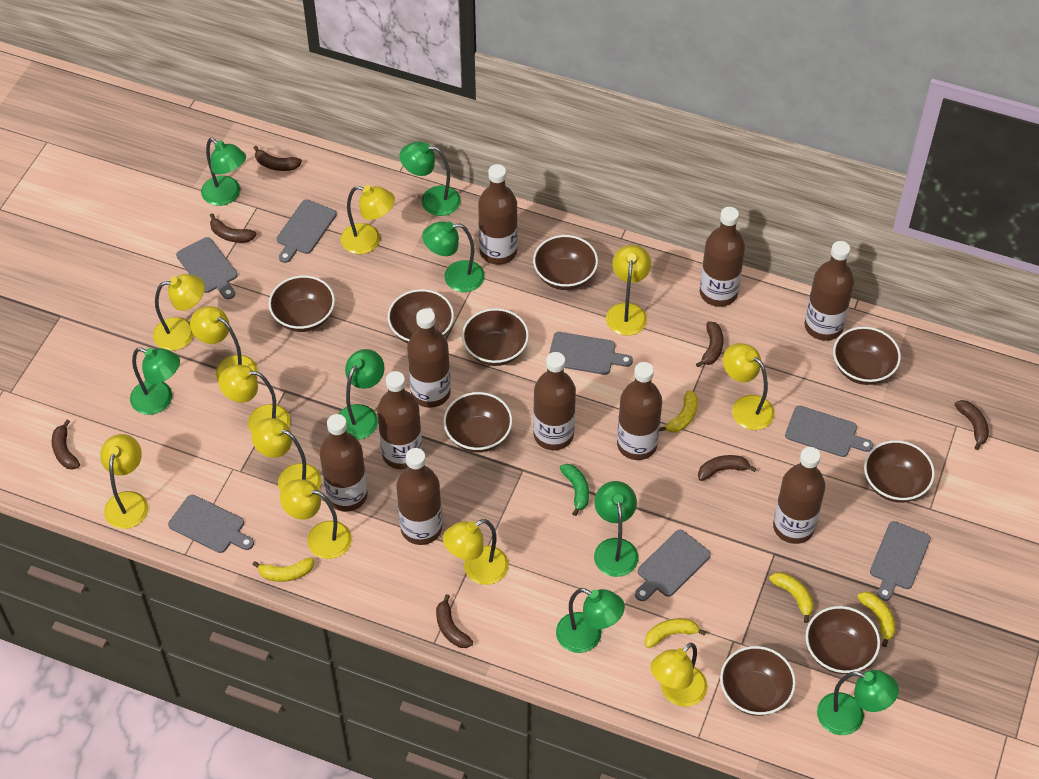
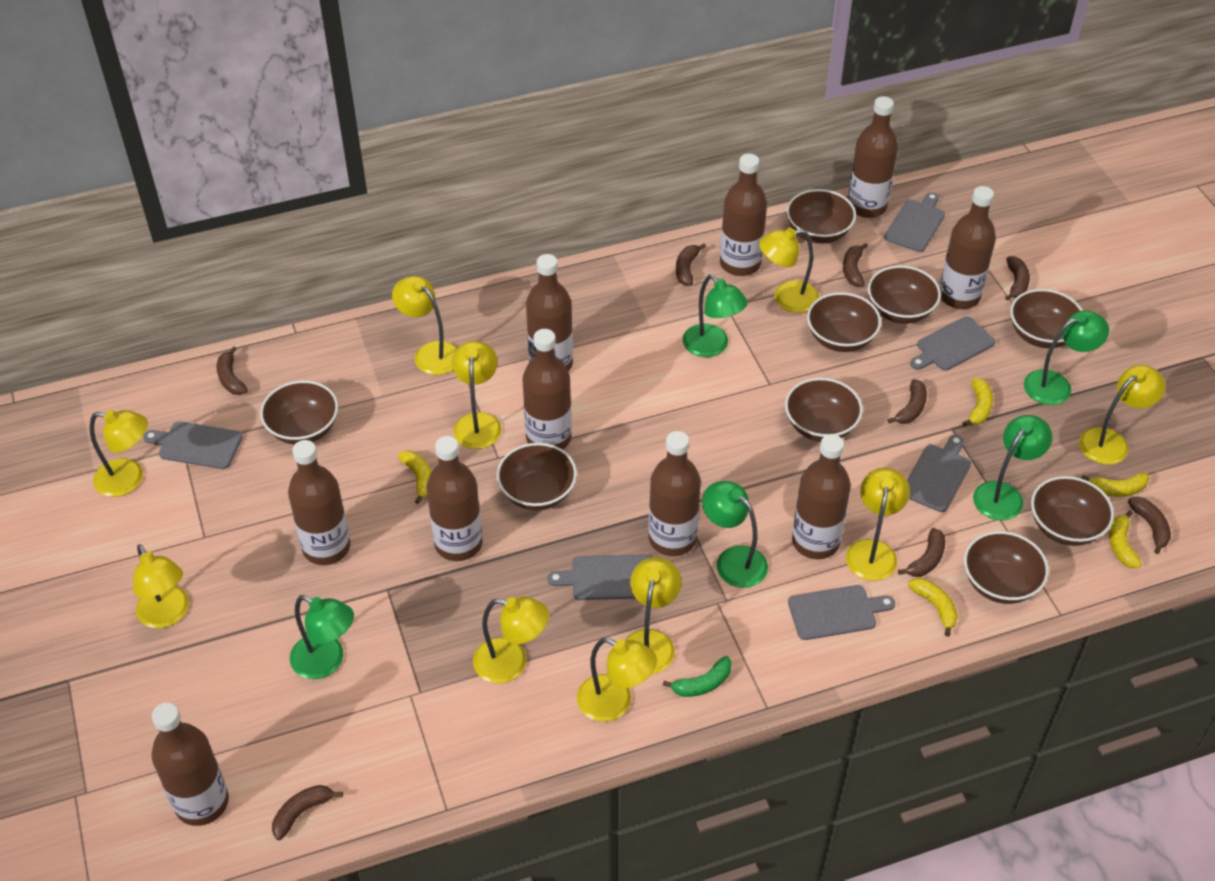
brown banana: [52,420,80,470] [210,213,257,243] [253,146,302,171] [436,594,473,648] [696,322,724,367] [698,455,757,481] [955,400,989,450] = 7 -> [216,346,248,395] [272,785,343,840] [676,244,706,286] [843,243,868,287] [887,379,927,424] [898,528,945,577] [1005,256,1030,301] [1128,497,1171,554] = 8
green lamp: [130,347,180,415] [201,138,246,206] [338,349,385,440] [400,142,461,216] [422,221,485,292] [556,588,625,653] [594,481,638,577] [817,670,899,735] = 8 -> [290,595,354,679] [683,275,748,357] [702,481,768,588] [973,415,1052,521] [1024,310,1109,405] = 5
grey cutting board: [168,495,254,553] [176,237,238,299] [277,200,337,263] [549,332,633,375] [635,530,711,601] [785,405,873,457] [870,521,931,601] = 7 -> [143,421,242,469] [547,554,649,600] [788,585,895,640] [884,192,945,252] [907,435,971,512] [910,316,996,371] = 6
yellow lamp: [100,434,148,529] [153,274,205,351] [190,306,257,381] [218,365,290,433] [252,418,321,491] [280,479,352,559] [341,185,395,254] [443,519,509,585] [606,245,651,336] [651,643,707,707] [723,343,775,430] = 11 -> [90,410,148,497] [133,544,189,628] [392,276,457,375] [452,341,501,449] [473,596,549,684] [577,638,657,722] [624,557,681,674] [759,228,819,313] [846,467,910,581] [1079,365,1166,465] = 10

